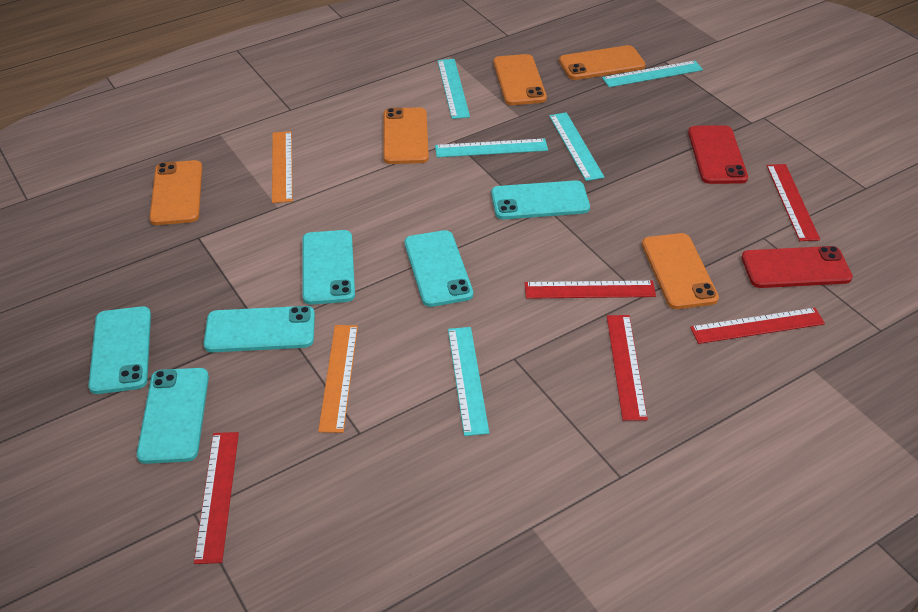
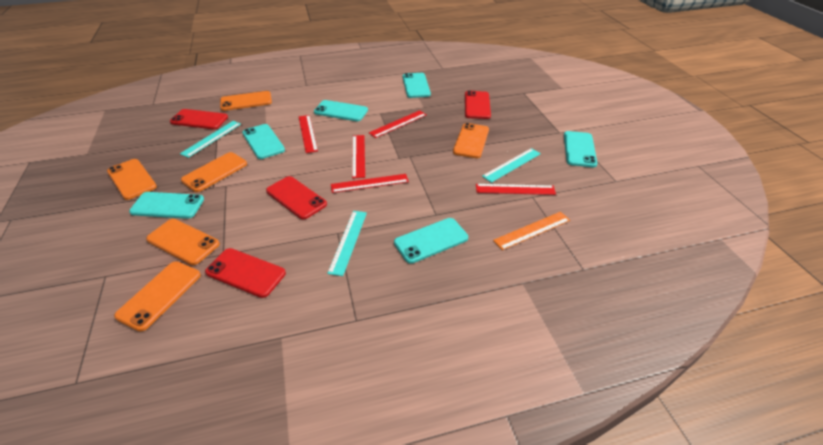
orange phone: [149,160,202,225] [383,107,429,164] [493,54,547,105] [559,45,645,80] [642,233,719,309] = 5 -> [107,159,157,200] [114,261,201,332] [146,219,220,265] [181,152,247,192] [220,91,272,111] [453,123,489,158] = 6
orange ruler: [272,131,293,203] [318,325,358,433] = 2 -> [493,212,570,250] = 1
red phone: [688,125,748,184] [741,246,853,288] = 2 -> [170,109,228,129] [205,248,286,298] [266,176,327,220] [465,91,491,119] = 4
turquoise ruler: [435,138,548,158] [437,59,470,119] [448,327,489,436] [549,112,604,181] [602,60,703,87] = 5 -> [180,121,241,158] [327,211,367,276] [482,148,541,183] = 3

